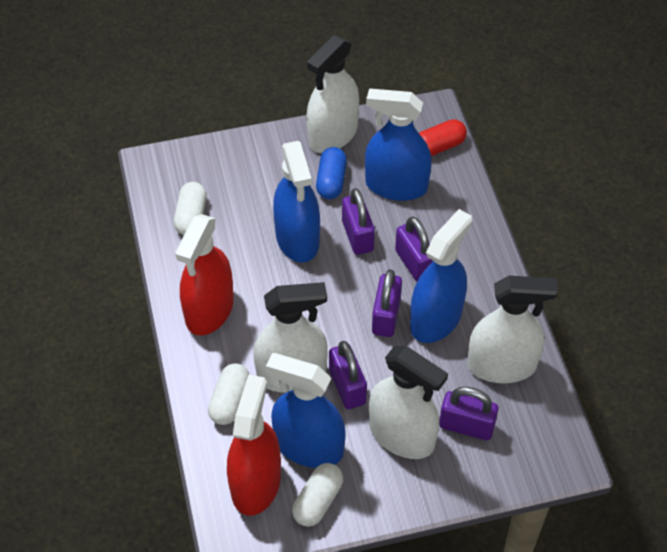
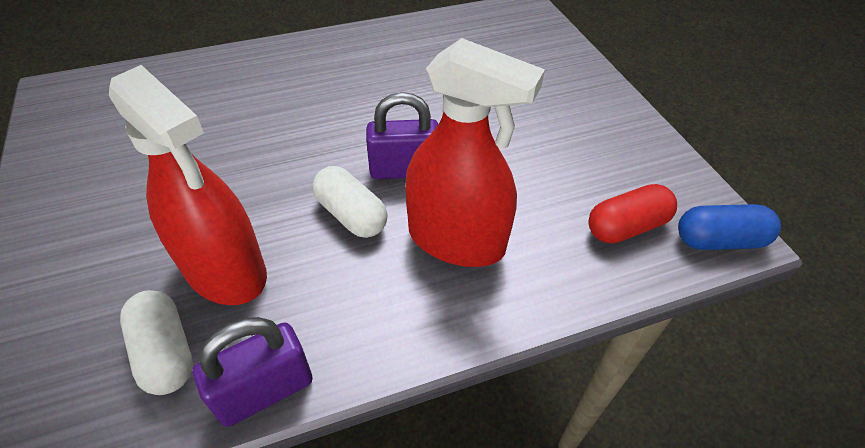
blue spray bottle: [266,353,346,468] [273,141,320,263] [365,89,432,201] [410,209,472,343] = 4 -> none = 0
purple padlock: [329,341,367,409] [342,188,375,255] [372,269,402,337] [395,216,433,281] [439,387,499,440] = 5 -> [193,317,313,427] [366,92,438,179] = 2
white capsule: [174,182,206,235] [208,363,250,425] [292,463,343,527] = 3 -> [120,290,193,395] [312,166,388,238] = 2
white spray bottle: [253,282,328,392] [306,35,359,153] [369,346,448,459] [467,276,558,383] = 4 -> none = 0

